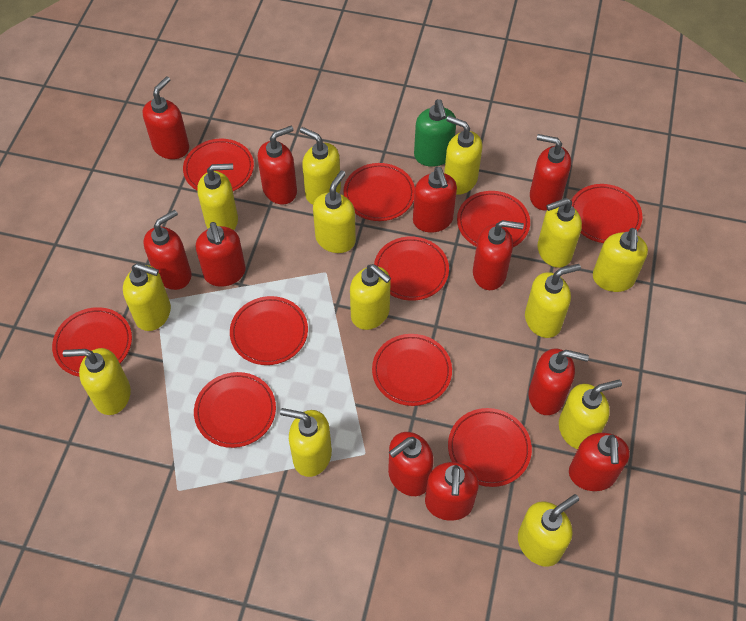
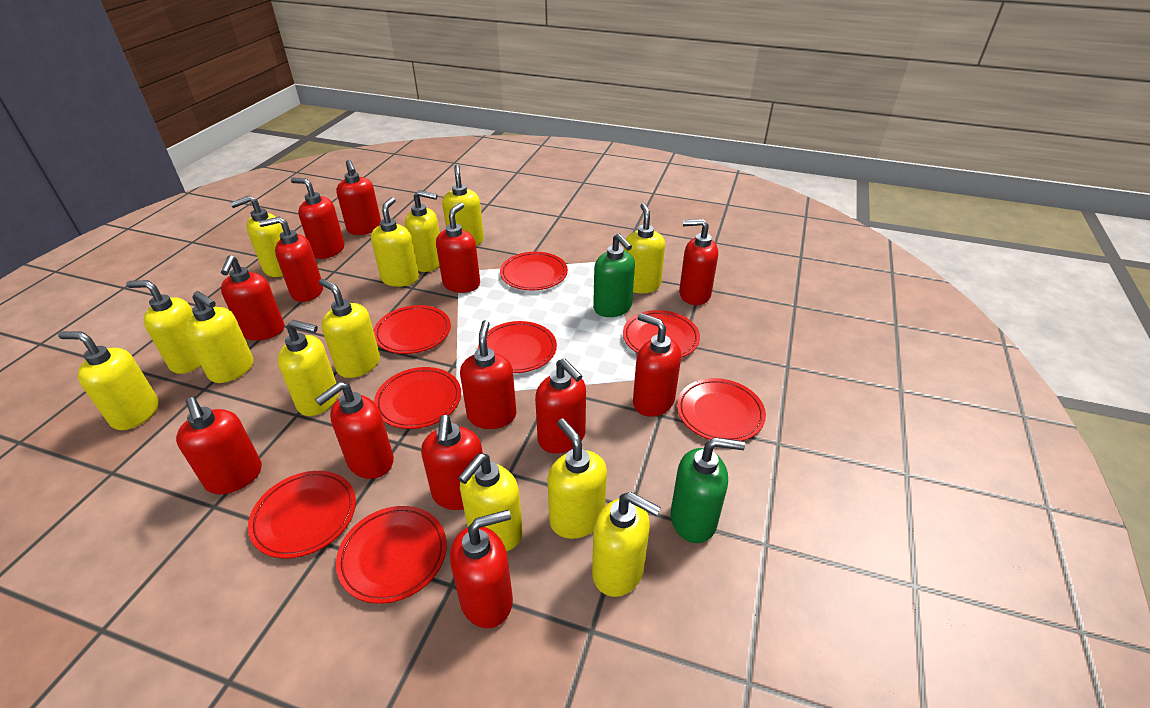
green soap dispenser: [414,99,456,167] = 1 -> [593,233,635,317] [671,438,745,543] = 2
red plate: [52,307,132,377] [183,139,254,191] [194,372,276,448] [230,296,308,365] [343,163,415,221] [372,334,452,406] [374,237,449,301] [448,408,532,487] [457,191,530,247] [571,184,642,243] = 10 -> [248,471,356,558] [336,506,447,604] [374,305,451,354] [374,367,461,429] [478,321,557,373] [500,252,568,290] [623,310,700,358] [677,378,766,441] = 8
red soap dispenser: [143,76,189,159] [144,210,191,290] [196,222,246,287] [258,126,297,205] [388,432,434,496] [413,167,457,233] [425,462,479,521] [473,220,524,290] [529,349,589,415] [530,134,571,210] [569,433,630,491] = 11 -> [176,397,262,494] [221,255,284,341] [259,217,323,302] [291,178,344,259] [315,382,394,479] [336,160,381,235] [421,415,483,510] [436,203,480,293] [450,510,513,628] [460,320,517,429] [535,358,586,454] [633,313,681,417] [679,219,718,305] = 13

